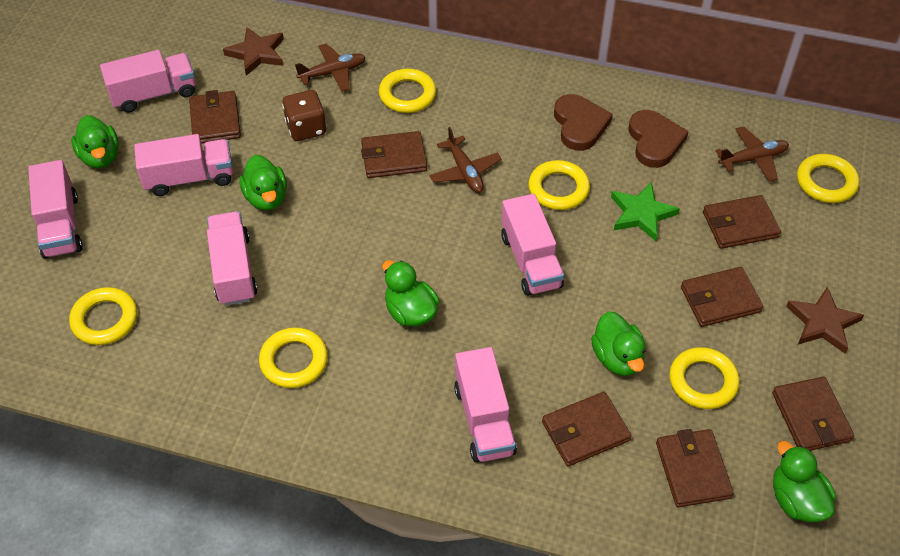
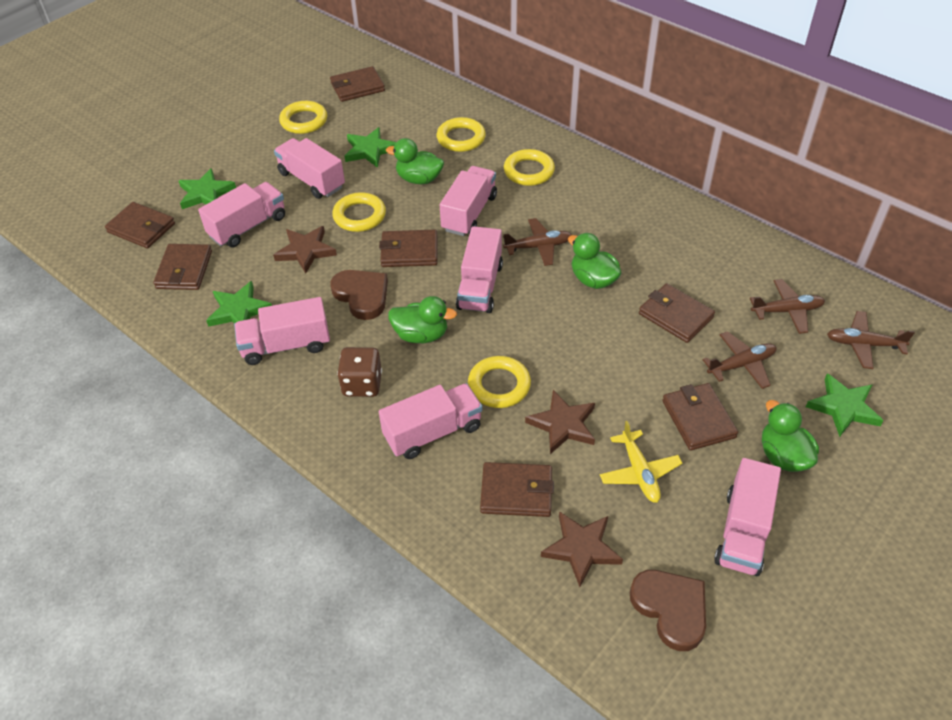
brown plane: [295,43,366,92] [429,127,502,193] [715,126,789,182] = 3 -> [503,218,572,266] [703,331,776,389] [750,279,825,334] [827,311,915,369] = 4
brown star: [223,27,284,76] [786,287,864,353] = 2 -> [273,226,337,274] [525,390,595,454] [541,511,623,587] = 3
green duck: [71,115,119,168] [239,155,287,210] [382,260,439,327] [591,311,646,376] [773,441,836,522] = 5 -> [386,138,444,184] [388,296,457,343] [568,233,621,289] [762,400,819,472] = 4
green star: [611,182,680,241] = 1 -> [179,168,236,209] [206,281,272,327] [344,127,396,168] [806,373,884,437] = 4
pink truck: [28,160,83,259] [100,50,196,113] [134,134,233,196] [207,212,258,306] [454,347,517,462] [501,194,564,296] = 6 -> [198,182,285,247] [234,297,330,365] [274,138,345,199] [379,383,482,459] [440,166,497,236] [456,226,503,313] [714,458,781,576] = 7
yellow plane: none = 0 -> [600,421,682,503] = 1
yellow ring: [69,287,137,345] [259,327,328,388] [379,69,436,113] [528,160,590,210] [669,347,740,409] [797,154,859,203] = 6 -> [279,101,327,134] [333,192,386,232] [436,117,486,152] [468,356,531,408] [504,149,555,186] = 5

